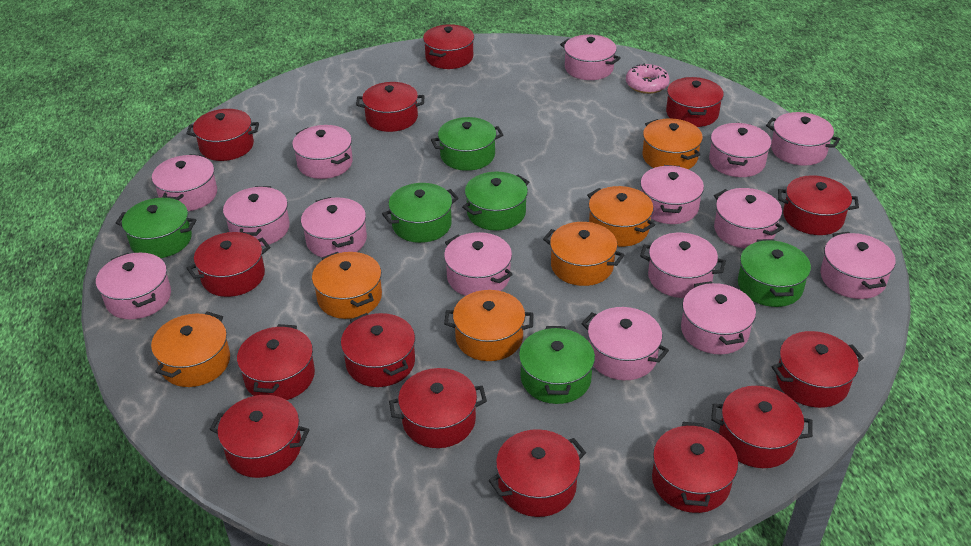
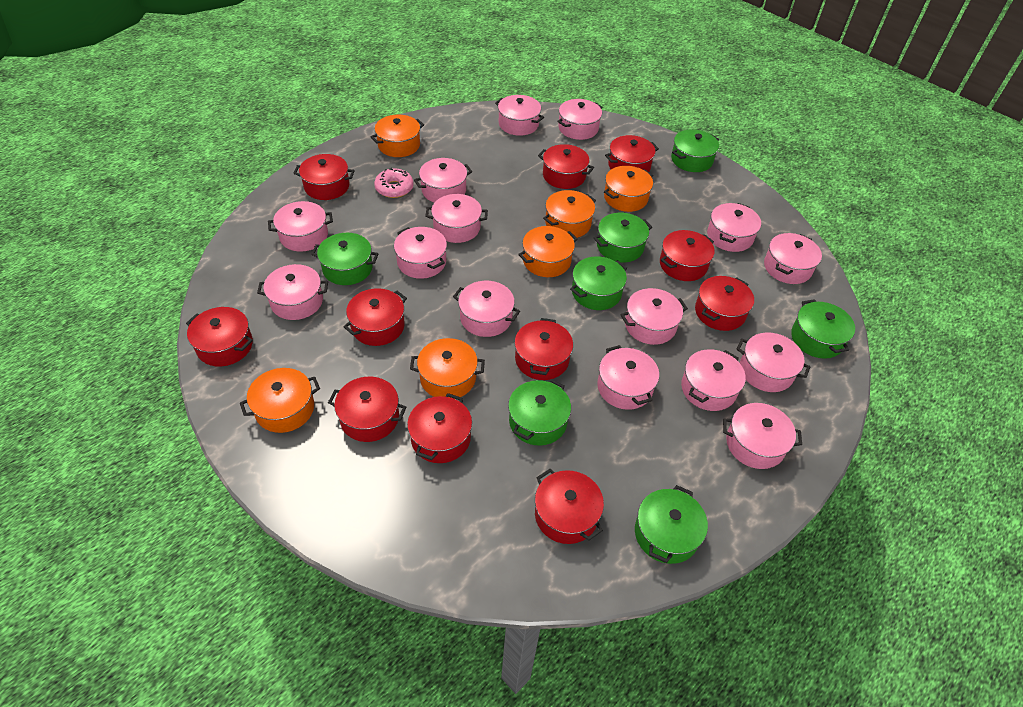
green pot: [116,198,197,258] [382,183,459,243] [431,117,503,171] [462,172,529,231] [519,326,595,404] [738,239,811,307] = 6 -> [311,233,379,285] [508,379,571,446] [570,256,627,310] [594,213,652,263] [635,485,708,564] [671,129,719,172] [791,299,855,359] = 7
red pot: [186,109,259,161] [187,232,270,297] [210,395,309,478] [237,324,315,400] [341,313,415,387] [356,82,424,132] [389,368,487,448] [423,24,474,69] [489,429,586,517] [652,422,738,513] [666,77,724,127] [711,386,813,468] [772,331,864,408] [778,175,859,235] = 14 -> [186,307,253,366] [293,154,355,200] [328,377,406,442] [343,288,407,346] [407,393,472,463] [514,318,573,380] [535,469,604,544] [538,144,594,189] [605,135,659,172] [660,230,715,281] [695,276,754,331] = 11

